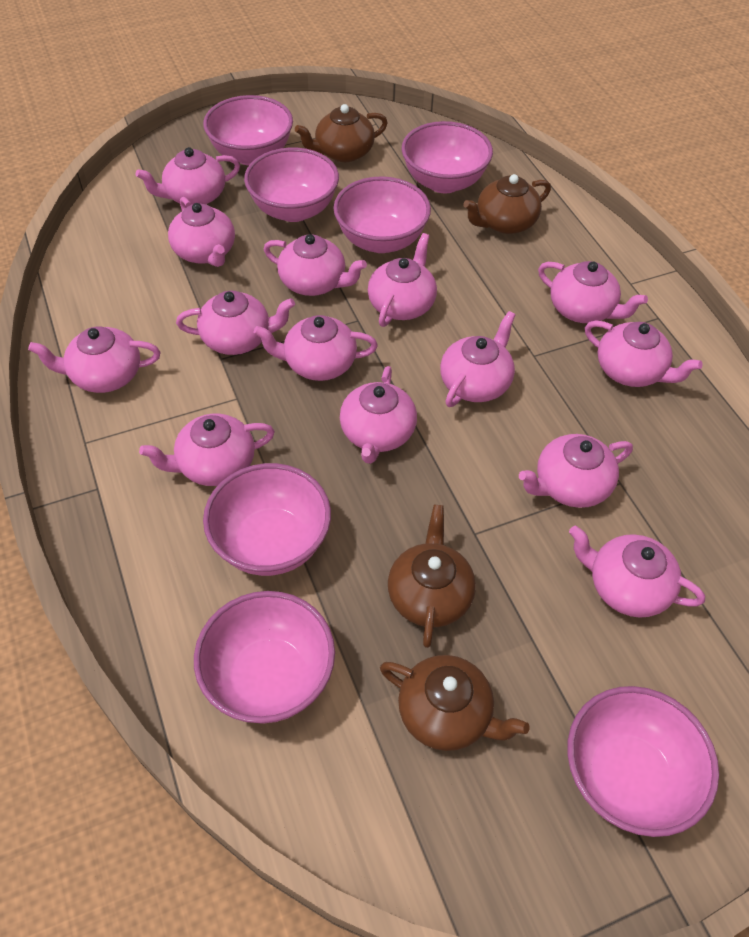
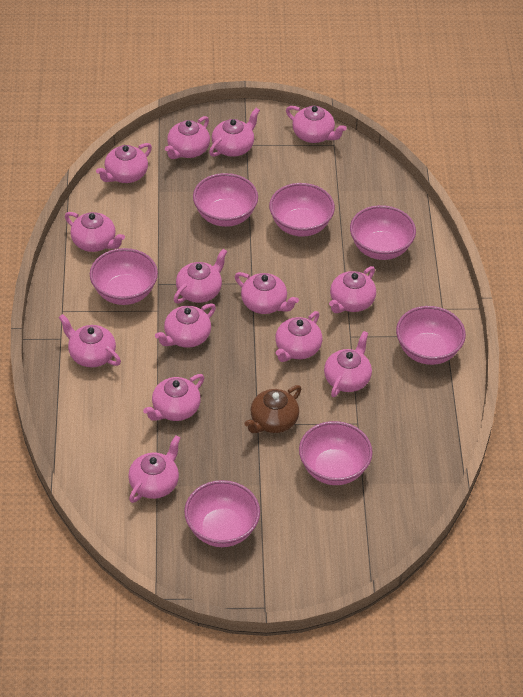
brown teapot: [295,104,388,162] [380,655,530,751] [388,505,476,648] [463,174,551,234] = 4 -> [245,385,301,433] = 1

